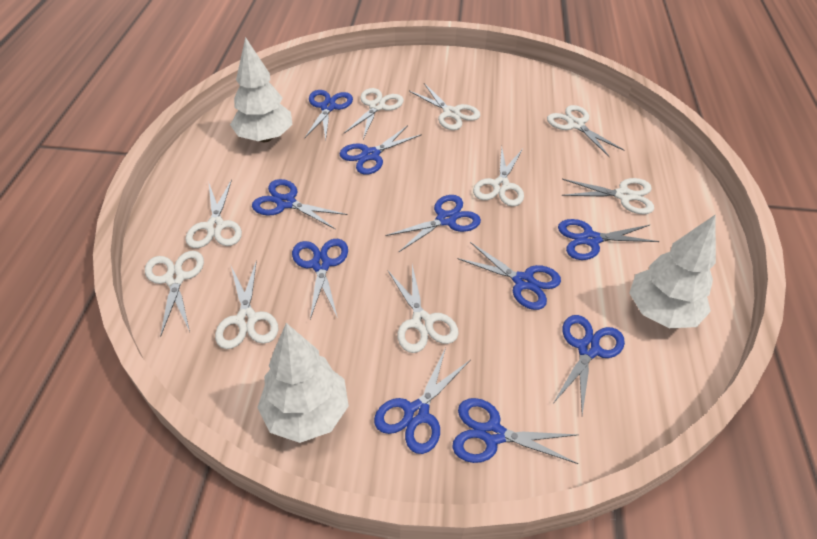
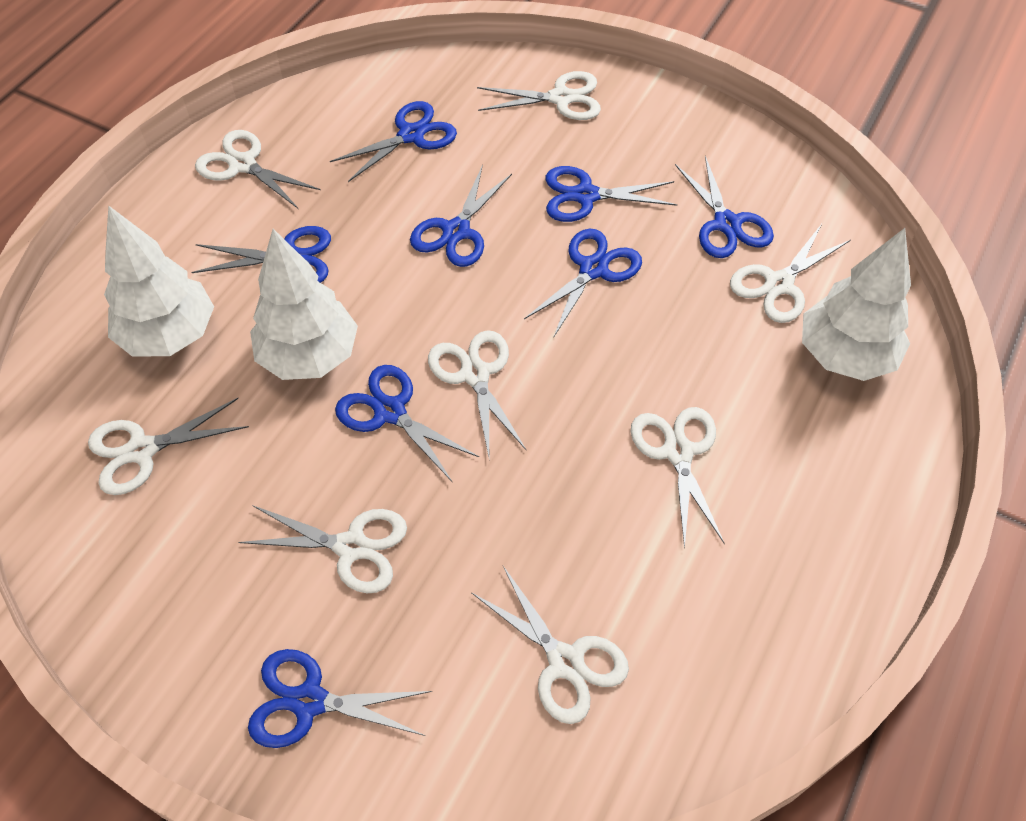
blue scissors: [252,179,347,229] [292,239,348,319] [305,90,353,141] [339,126,422,175] [374,348,470,454] [385,195,481,252] [452,398,579,464] [457,242,561,310] [554,315,625,415] [558,219,659,260] = 10 -> [191,226,331,283] [248,649,432,748] [330,101,457,182] [335,365,479,483] [410,165,512,267] [524,229,642,336] [545,166,677,222] [675,156,774,258] = 8
white scissors: [145,251,204,337] [185,179,242,248] [215,260,278,349] [344,88,404,139] [388,265,459,353] [409,83,481,130] [473,147,524,206] [547,105,624,157] [562,178,654,214] = 9 -> [88,398,249,495] [195,130,320,208] [238,505,407,593] [428,330,527,456] [471,566,629,724] [477,71,601,120] [630,407,725,549] [730,224,851,323] = 8

